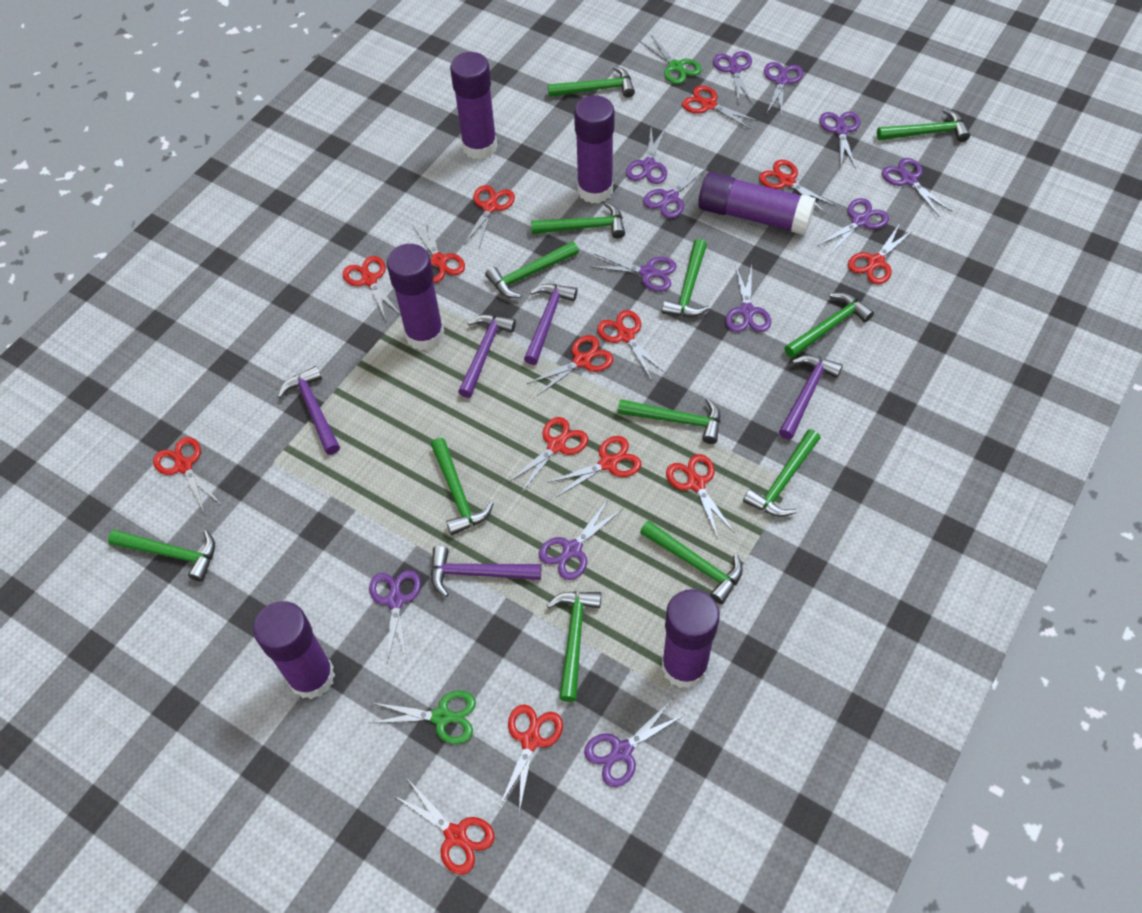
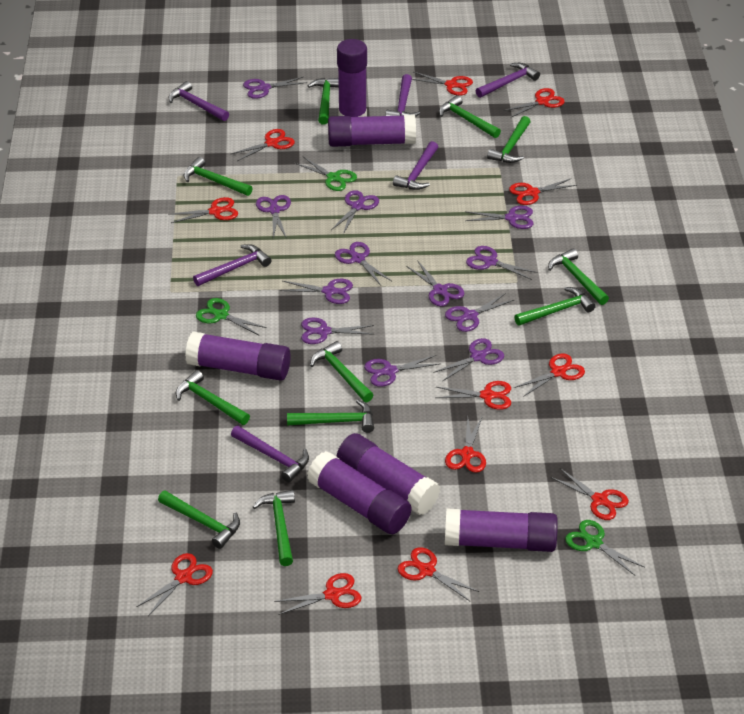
green hammer: [108,530,215,582] [431,438,494,535] [485,241,579,298] [531,202,625,239] [547,591,601,702] [548,66,635,98] [618,398,720,444] [640,520,743,604] [662,239,710,317] [743,429,820,517] [785,292,874,358] [877,109,970,142] = 12 -> [158,490,240,549] [176,370,250,425] [183,157,253,196] [253,490,295,566] [287,400,374,433] [308,78,339,125] [310,341,373,402] [439,95,501,138] [487,116,531,163] [514,287,596,326] [548,248,609,305] = 11
green scissors: [370,690,476,744] [639,35,702,84] = 2 -> [196,298,267,335] [295,157,357,191] [565,520,645,576] = 3
purple hammer: [278,366,340,455] [431,546,541,597] [458,315,516,398] [524,284,577,365] [779,355,843,439] = 5 -> [168,81,229,121] [193,244,271,286] [231,426,309,482] [385,74,420,117] [393,141,438,190] [476,63,540,98] = 6
red scissors: [153,437,220,514] [343,256,401,321] [393,781,495,875] [412,219,465,283] [464,185,515,248] [498,704,563,813] [508,417,588,494] [527,335,613,396] [547,436,641,497] [597,310,666,381] [666,454,735,539] [682,86,758,129] [759,160,836,213] [848,223,914,284] = 14 -> [136,553,213,616] [168,197,238,223] [231,129,295,161] [274,573,362,615] [398,547,479,601] [412,72,473,96] [436,381,511,410] [445,416,486,473] [503,88,565,118] [509,178,577,205] [514,353,585,397] [550,468,629,520] = 12

